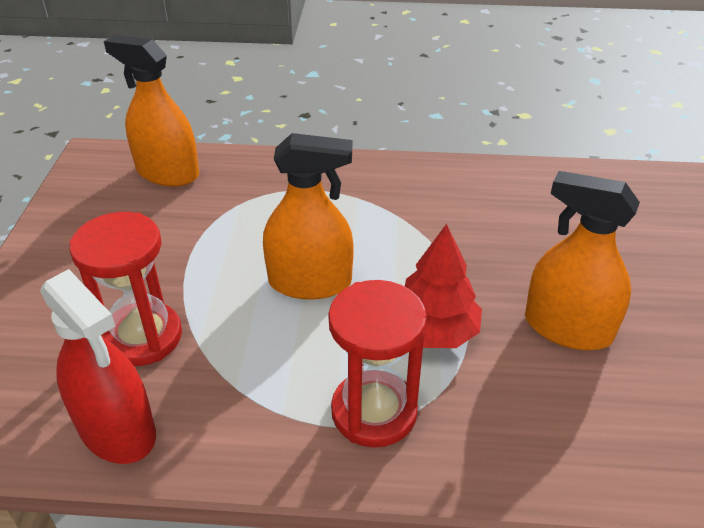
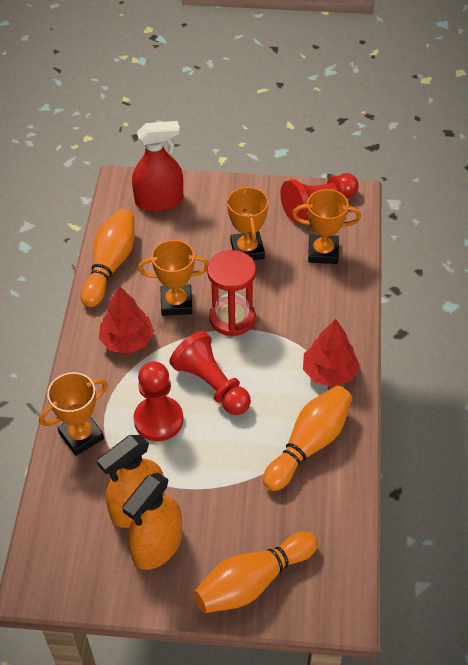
orange bowling pin: none = 0 -> [80,209,134,307] [193,531,318,613] [263,385,352,491] = 3
orange spray bottle: [104,35,199,187] [263,133,354,300] [525,171,640,350] = 3 -> [97,435,165,528] [122,472,182,570] = 2
orange trophy: none = 0 -> [39,372,108,456] [138,240,209,316] [227,185,269,260] [292,189,361,264] = 4
red hourglass: [70,212,182,366] [328,280,427,447] = 2 -> [207,250,256,336] = 1
red pawn: none = 0 -> [134,362,183,441] [169,331,251,415] [280,173,359,223] = 3
red tree: [405,224,482,348] = 1 -> [99,286,154,354] [303,319,360,387] = 2

